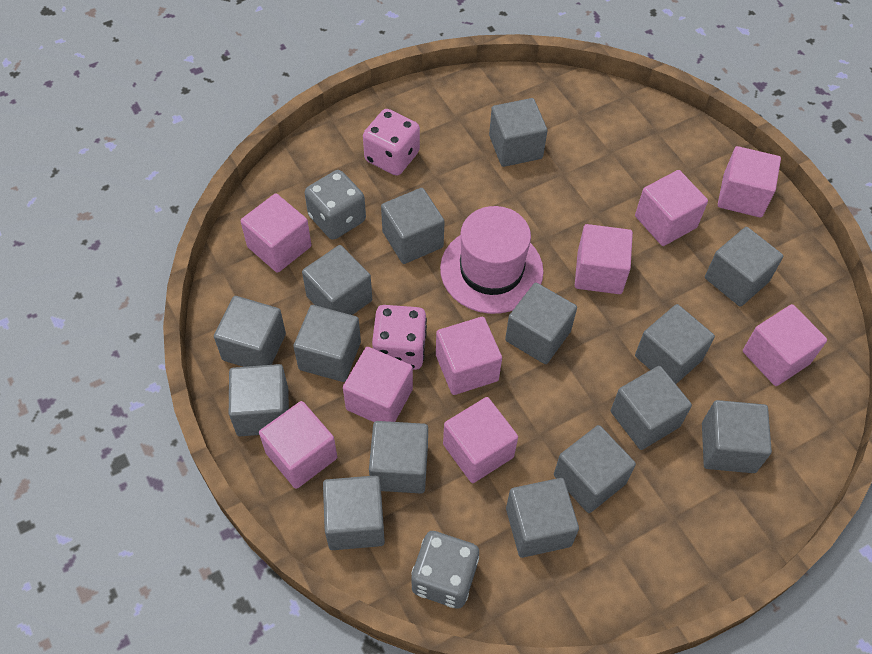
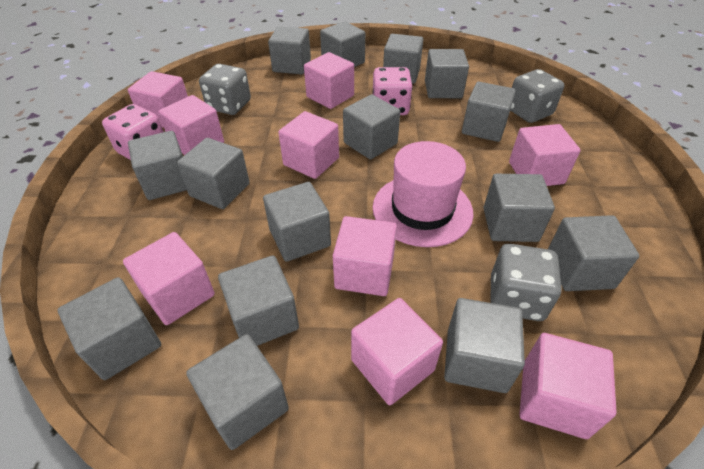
grey dice: [305,170,366,240] [411,531,479,609] = 2 -> [199,64,251,115] [490,244,562,321] [510,69,564,123] = 3

